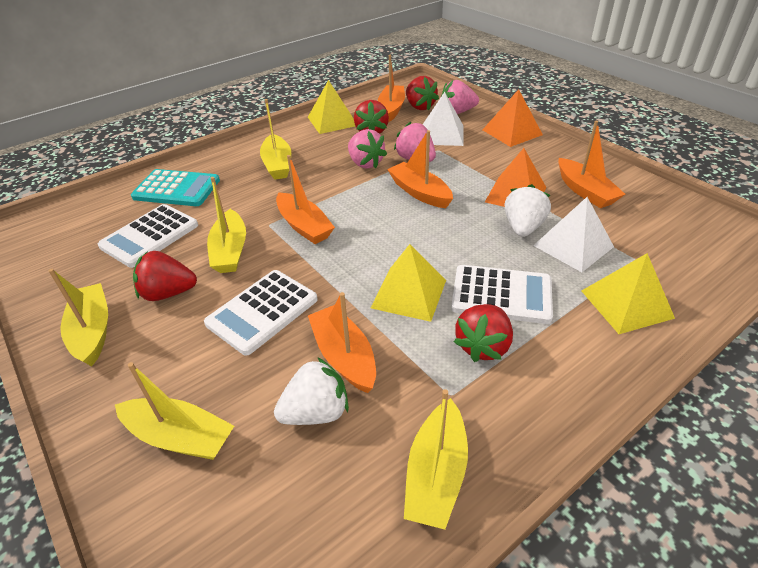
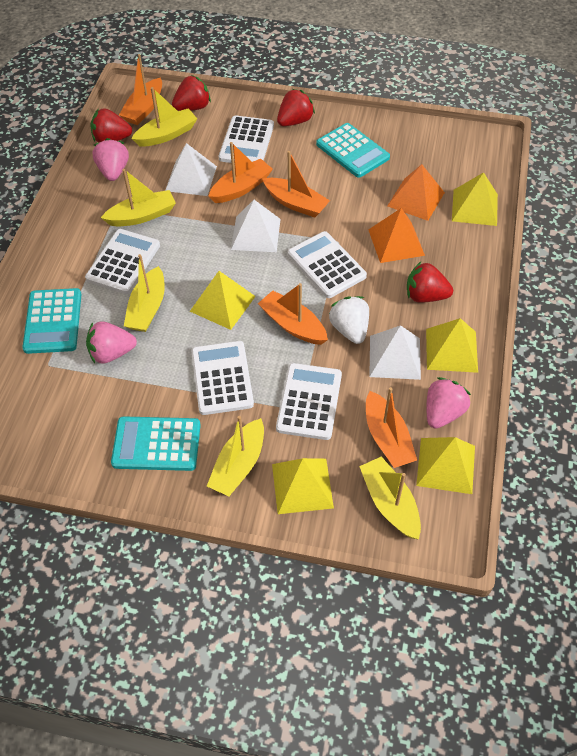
turquoise calculator: [131,169,220,206] = 1 -> [22,288,82,354] [111,416,201,471] [316,123,390,178] = 3
white calculator: [98,204,198,268] [204,270,318,355] [451,265,553,324] = 3 -> [85,229,160,294] [191,341,254,415] [219,115,274,163] [276,363,342,440] [288,231,367,298] = 5
white pyramid: [423,92,464,146] [533,197,614,272] = 2 -> [165,143,217,196] [231,200,281,252] [369,325,421,380] = 3
white strawberry: [274,357,349,425] [504,184,551,237] = 2 -> [329,296,369,344] = 1
yellow pyramid: [308,80,355,134] [371,244,446,322] [582,253,675,334] = 3 -> [190,271,256,330] [272,458,334,514] [416,437,475,494] [426,318,478,373] [452,172,498,226] = 5

